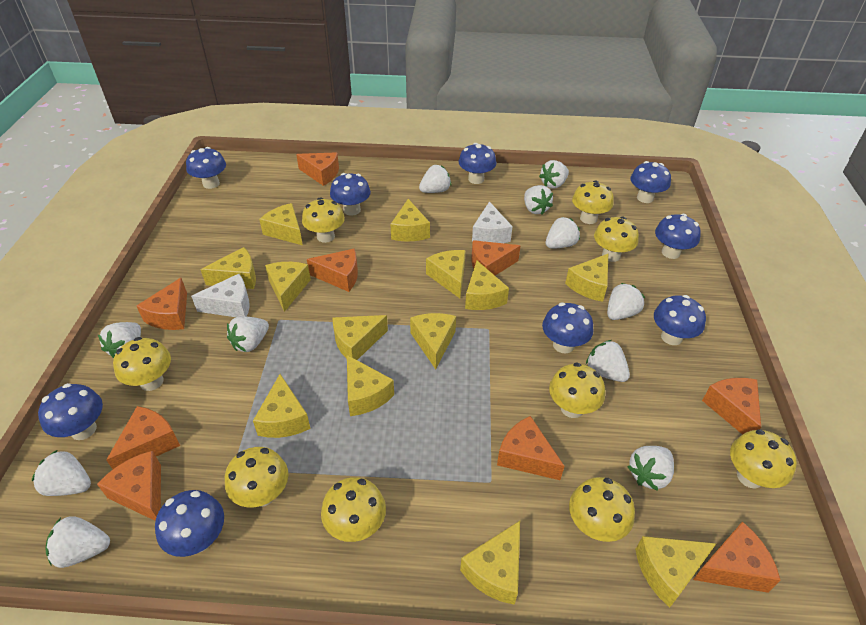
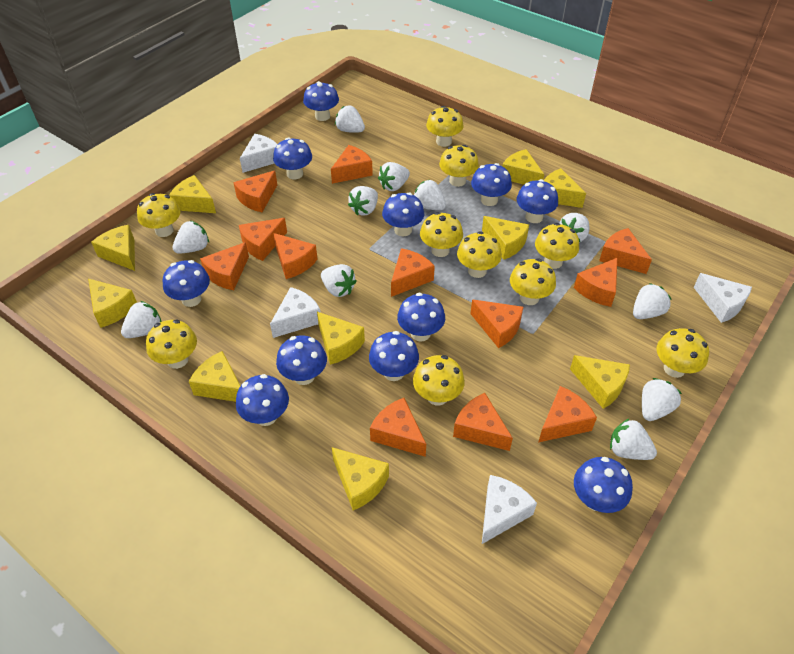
blue mushroom: [38,383,103,440] [155,490,224,557] [186,147,226,189] [330,173,371,216] [458,143,496,184] [542,302,593,353] [630,161,671,203] [654,295,706,345] [655,214,701,259] = 9 -> [163,260,210,307] [236,374,289,426] [273,138,312,179] [276,335,327,385] [303,81,339,121] [369,331,419,381] [382,193,424,236] [397,293,445,341] [471,163,512,206] [517,179,558,223] [574,457,633,513] = 11
orange cheese: [97,451,161,521] [106,406,180,469] [137,278,187,330] [296,152,339,186] [307,248,358,292] [471,240,521,275] [497,416,564,480] [693,522,781,593] [702,378,761,435] = 9 -> [200,242,249,290] [233,170,277,212] [239,218,287,261] [273,233,318,279] [331,145,373,184] [370,398,426,457] [391,248,435,297] [453,393,513,451] [470,300,523,348] [538,386,597,442] [574,258,617,307] [599,228,652,274] = 12
white cheese: [191,274,250,317] [472,201,513,243] = 2 -> [240,134,277,173] [270,287,321,338] [482,475,537,544] [694,273,752,323] = 4
yellow cheese: [200,247,256,289] [253,374,310,438] [259,203,303,245] [265,262,311,312] [333,315,388,360] [347,355,394,416] [390,199,430,242] [410,313,456,369] [426,250,466,298] [460,521,520,605] [465,261,509,310] [565,254,608,302] [635,536,717,608] = 13 -> [88,278,137,328] [91,225,135,271] [169,175,216,213] [189,351,240,402] [317,312,365,365] [331,447,389,510] [482,216,529,260] [502,149,544,185] [544,168,586,208] [570,355,630,409] = 10
yellow mushroom: [113,337,171,391] [225,447,288,507] [302,197,345,243] [321,477,386,542] [549,363,605,418] [569,477,635,542] [572,180,614,224] [594,217,639,262] [730,429,797,489] = 9 -> [137,193,180,237] [146,320,197,369] [413,355,465,406] [420,212,463,257] [426,106,464,147] [439,145,479,187] [457,231,502,278] [510,258,556,305] [535,223,579,269] [657,328,709,378] = 10

